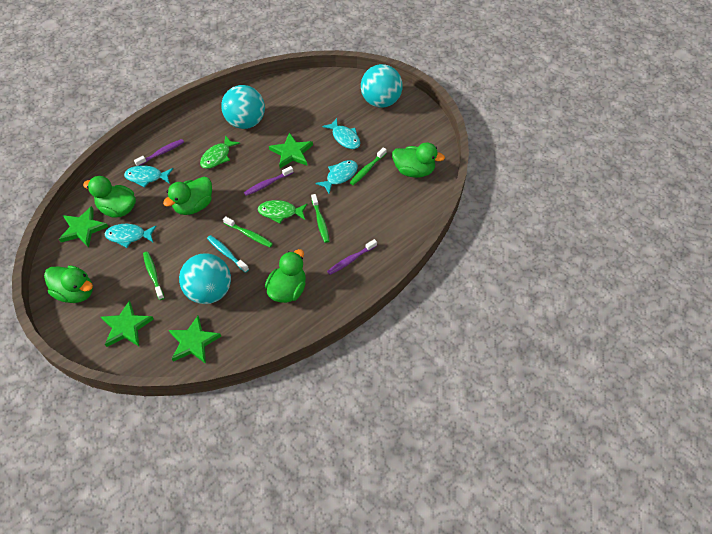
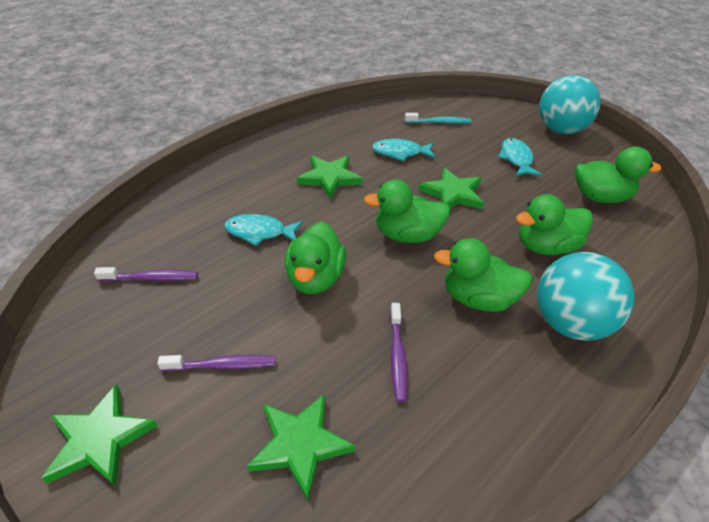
green fish: [200,135,240,169] [258,200,307,224] = 2 -> none = 0
green toothbrush: [143,252,164,300] [223,216,273,247] [311,194,329,243] [350,147,387,185] = 4 -> none = 0
turquoise ball: [179,253,231,304] [221,85,265,129] [361,64,403,108] = 3 -> [537,252,635,341] [539,75,601,134] = 2
turquoise fish: [105,224,156,248] [124,165,173,188] [315,160,358,194] [322,118,360,149] = 4 -> [225,214,303,246] [372,139,436,161] [498,138,542,176] = 3

